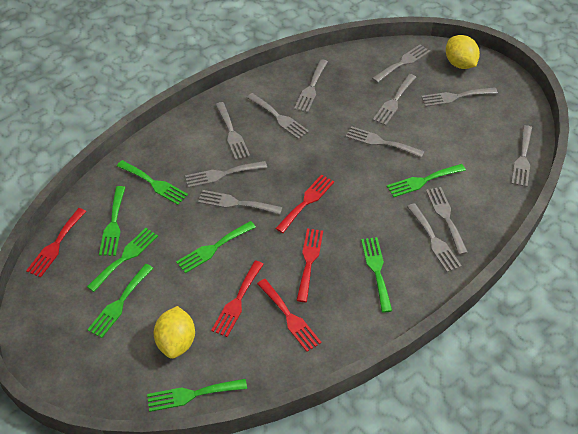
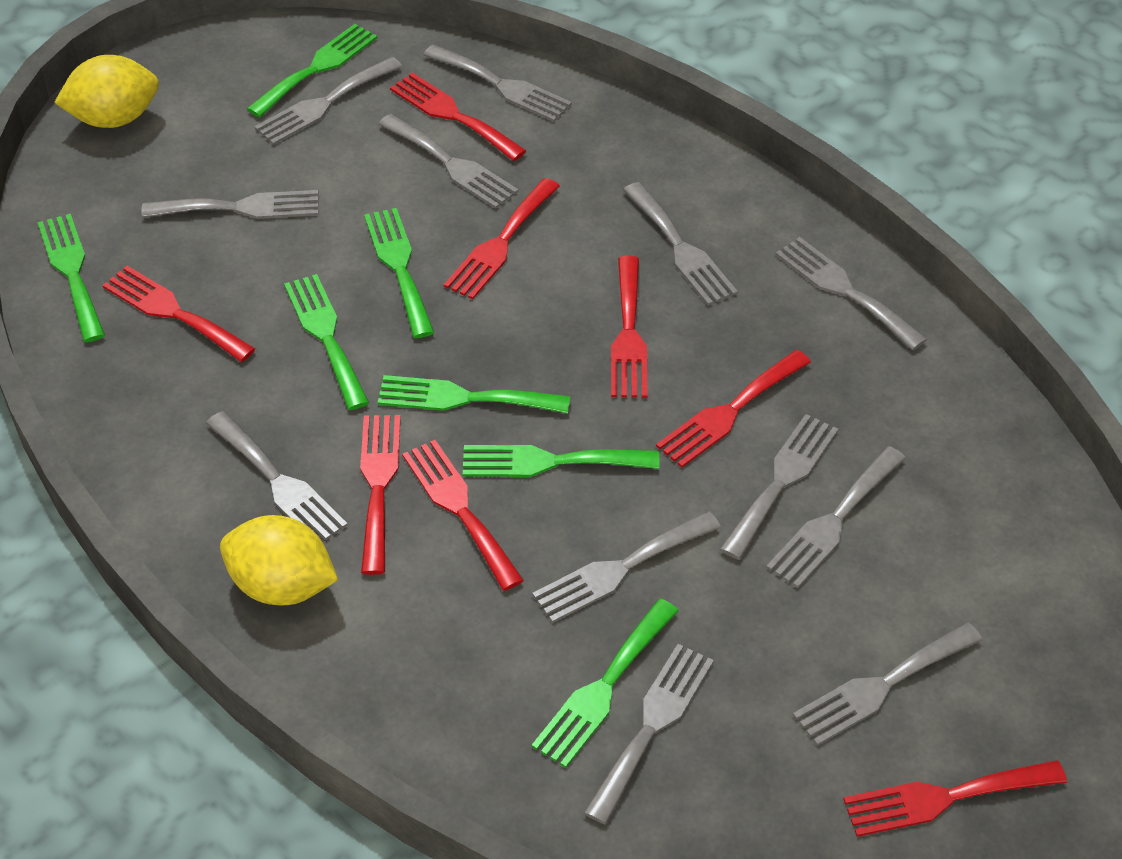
green fork: [87,228,158,292] [87,264,153,338] [99,186,126,256] [117,160,188,205] [147,379,247,412] [176,221,256,274] [361,237,392,313] [387,164,466,197] = 8 -> [38,214,105,342] [247,24,377,118] [284,274,369,410] [364,208,435,338] [378,375,570,413] [463,445,659,477] [532,599,679,768] = 7
red fork: [26,208,86,277] [211,260,264,337] [257,279,322,352] [275,175,334,233] [296,228,323,302] = 5 -> [102,266,255,362] [360,415,401,575] [390,73,526,161] [402,440,524,591] [444,178,560,299] [611,256,648,398] [656,350,811,468] [843,760,1067,837] = 8

